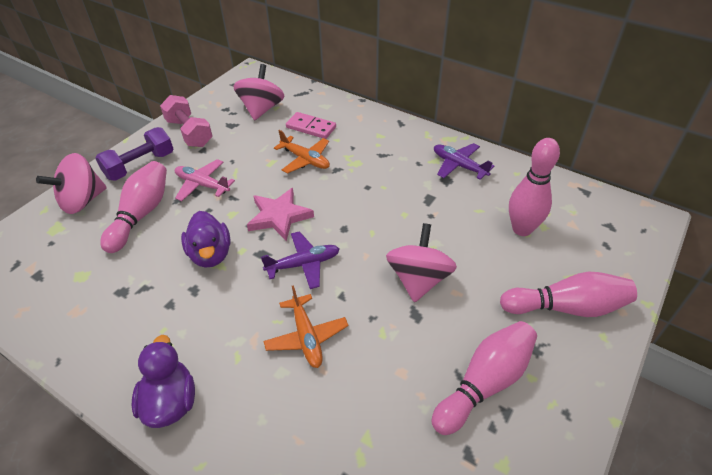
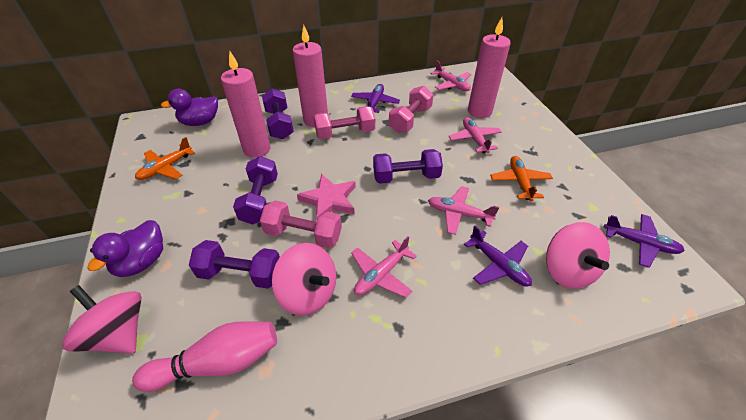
pink bowling pin: [100,161,167,253] [431,321,537,435] [500,272,637,317] [509,138,560,236] = 4 -> [132,321,277,392] = 1
pink candle: none = 0 -> [221,51,271,158] [292,25,328,127] [468,18,511,118] = 3
pink domino: [286,112,336,139] = 1 -> none = 0
pink dumbbell: [160,95,212,147] = 1 -> [260,200,342,248] [313,106,375,139] [389,86,434,133] = 3
pink plane: [175,159,235,201] = 1 -> [351,236,417,298] [428,186,499,235] [430,60,471,91] [448,117,502,153] = 4
purple dumbbell: [95,127,174,181] = 1 -> [189,240,280,289] [233,156,278,225] [262,88,294,139] [373,149,443,184] = 4
purple plane: [261,231,340,289] [434,143,494,180] = 2 -> [351,84,400,113] [464,226,532,287] [604,214,685,268] = 3

